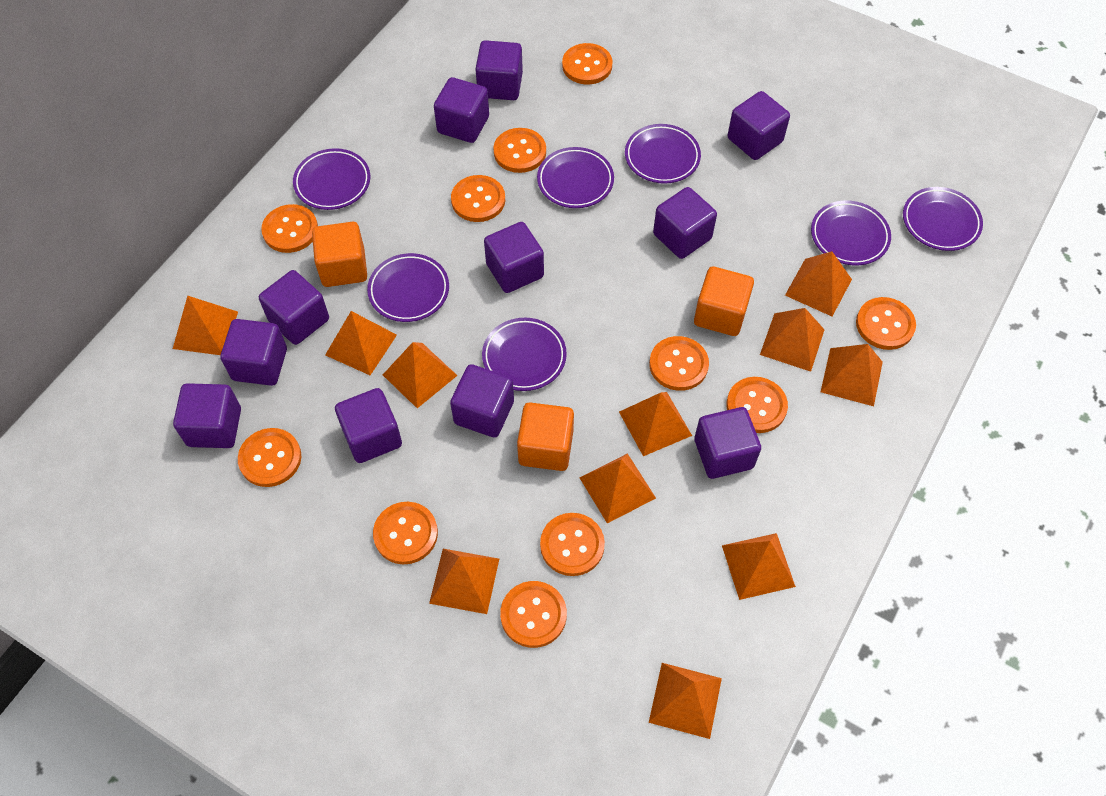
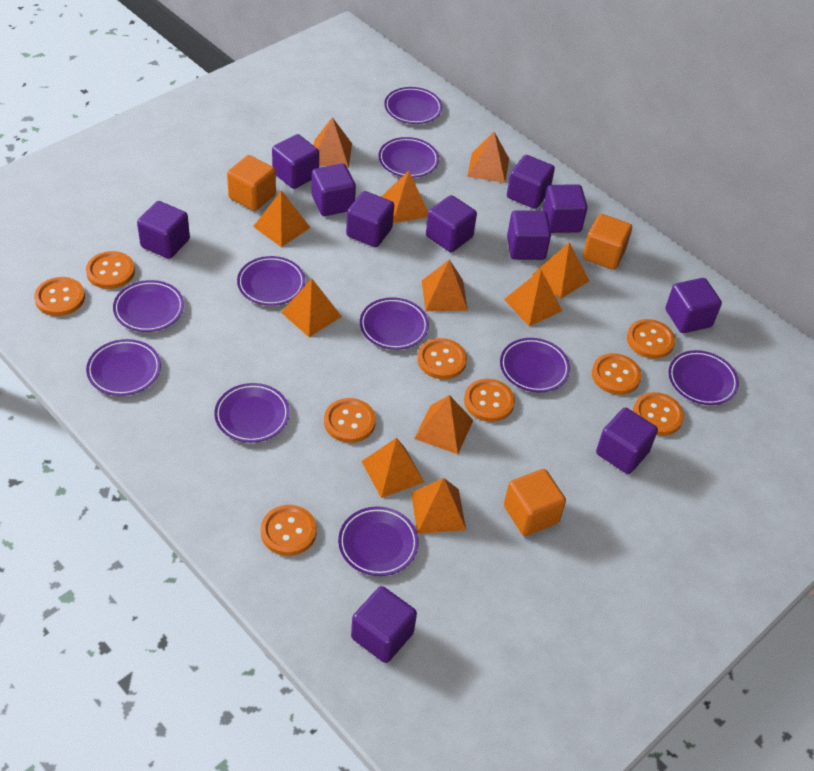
orange button: [238,428,301,487] [261,204,318,253] [373,502,438,564] [451,175,505,222] [493,128,546,173] [500,581,567,648] [540,513,605,576] [562,43,612,85] [649,336,709,391] [727,377,788,433] [856,297,916,350] = 11 -> [34,277,85,316] [86,251,135,289] [261,505,317,556] [324,398,376,443] [418,338,467,379] [464,379,515,422] [592,353,642,395] [627,319,675,359] [633,392,684,436] = 9
purple plate: [293,148,370,210] [367,253,449,322] [482,318,567,391] [537,147,614,208] [625,124,701,184] [811,200,891,265] [903,187,983,251] = 7 -> [86,339,161,396] [113,280,184,332] [214,383,290,443] [237,256,305,306] [338,507,419,576] [360,297,429,350] [378,137,439,178] [384,87,442,124] [500,338,570,392] [668,350,739,405] = 10

